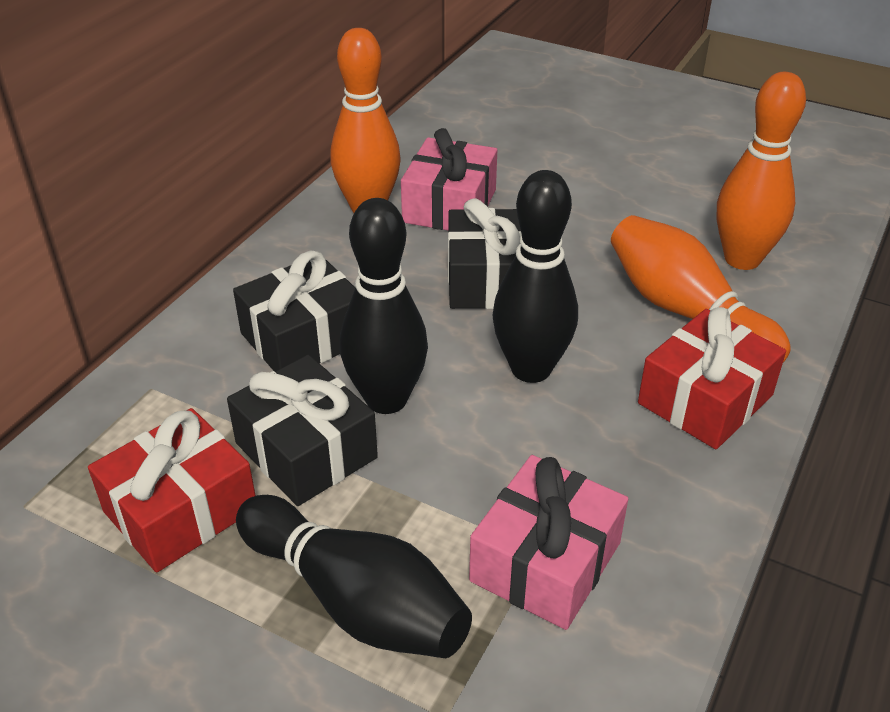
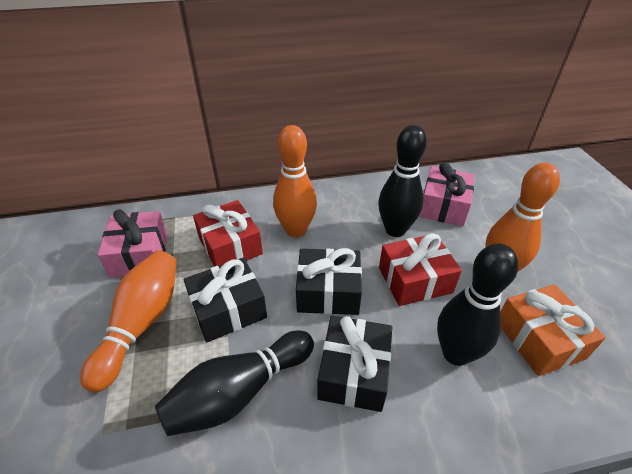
orange gift: none = 0 -> [500,284,606,376] = 1

